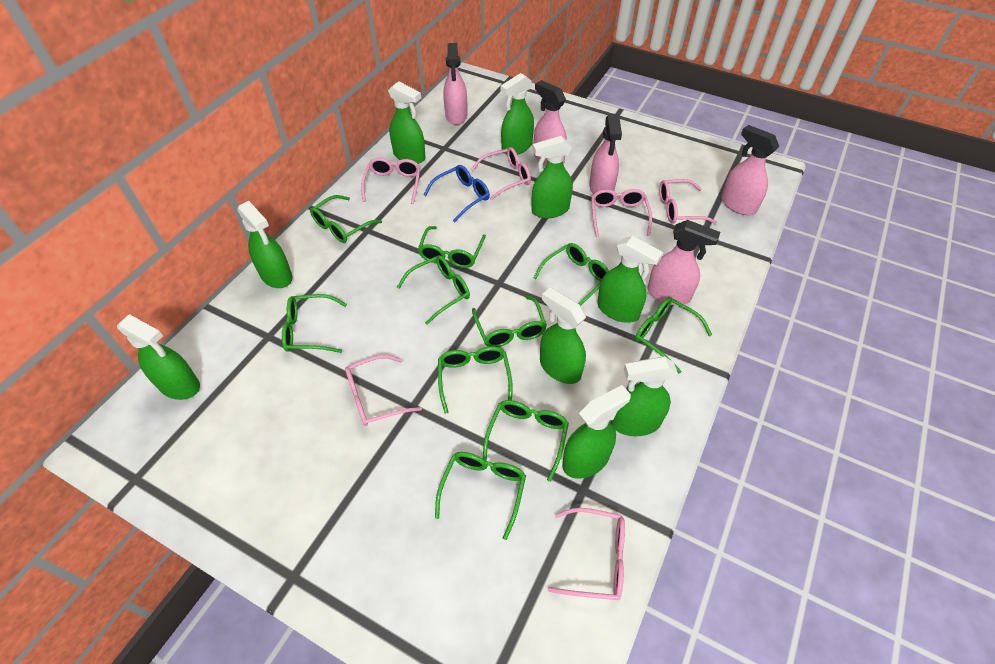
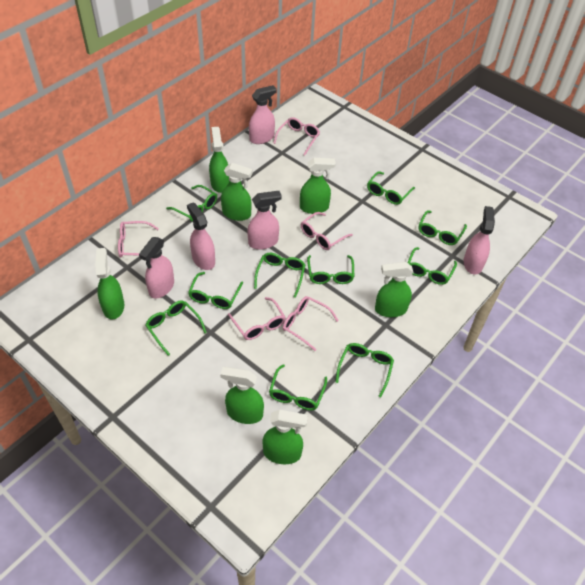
blue glasses: [424,165,490,222] = 1 -> none = 0
green spray bottle: [117,314,200,400] [237,201,292,288] [388,81,426,164] [500,73,534,155] [532,136,573,218] [540,287,586,384] [562,385,631,479] [597,236,663,323] [611,356,678,436] = 9 -> [95,248,124,319] [209,127,229,193] [220,367,264,424] [221,163,253,221] [263,410,308,464] [300,158,336,214] [375,262,413,317] = 7
pink glasses: [345,355,422,426] [361,158,420,204] [471,147,531,200] [547,508,625,600] [591,189,652,237] [659,179,717,224] = 6 -> [118,221,159,258] [228,297,286,340] [273,117,320,156] [283,296,339,351] [301,212,353,250] = 5

